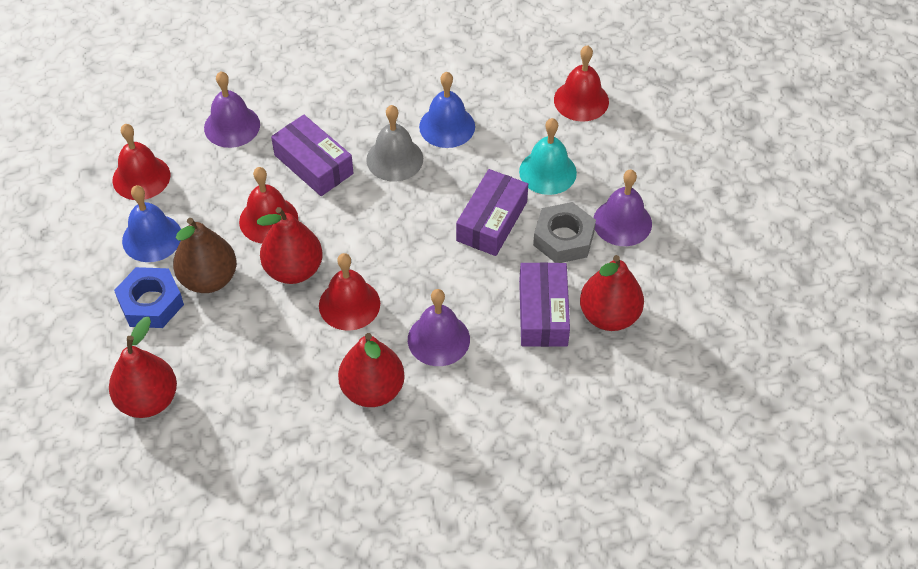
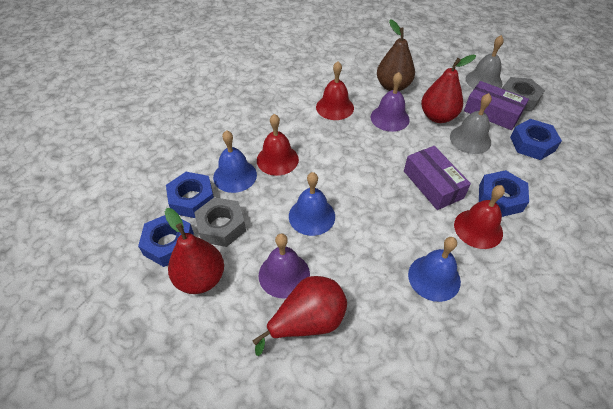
blue bell: [122,185,181,262] [419,72,475,148] = 2 -> [213,130,257,193] [289,172,335,236] [408,237,461,302] = 3
blue nut: [114,267,184,328] = 1 -> [138,215,194,267] [166,172,214,218] [479,170,529,217] [510,119,562,160] = 4
grey bell: [366,105,423,182] = 1 -> [450,93,492,154] [466,35,504,89] = 2
grey nut: [533,202,596,263] = 1 -> [194,197,246,247] [502,77,545,111] = 2
purple bell: [204,71,260,148] [408,289,470,366] [594,170,652,246] = 3 -> [259,233,310,298] [371,72,410,132] = 2
purple box: [271,115,353,196] [456,169,528,256] [519,262,570,347] = 3 -> [404,146,471,210] [464,81,529,130] = 2
red bell: [113,124,170,200] [239,167,298,244] [319,253,380,331] [554,45,609,122] = 4 -> [257,114,299,176] [316,61,354,120] [454,185,505,249] = 3
red pear: [109,317,177,418] [257,207,323,284] [338,333,405,407] [580,255,644,331] = 4 -> [165,208,224,294] [253,276,347,356] [421,55,476,123] = 3
turquoise bell: [519,118,577,195] = 1 -> none = 0

